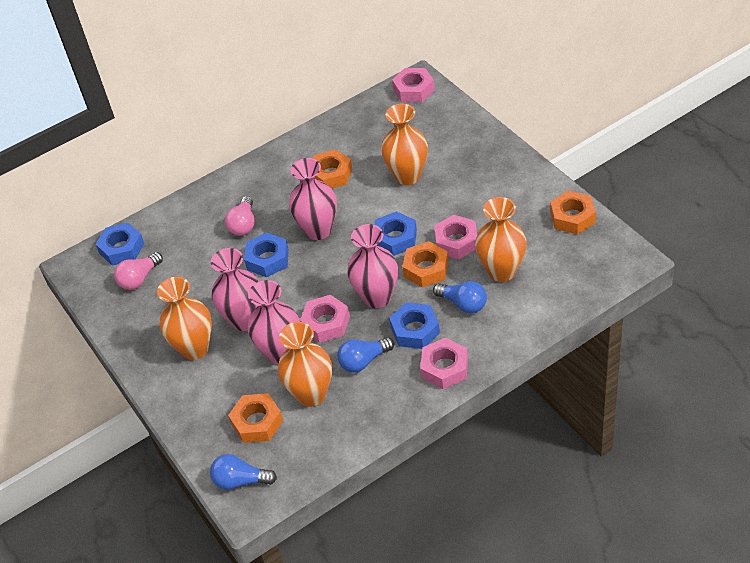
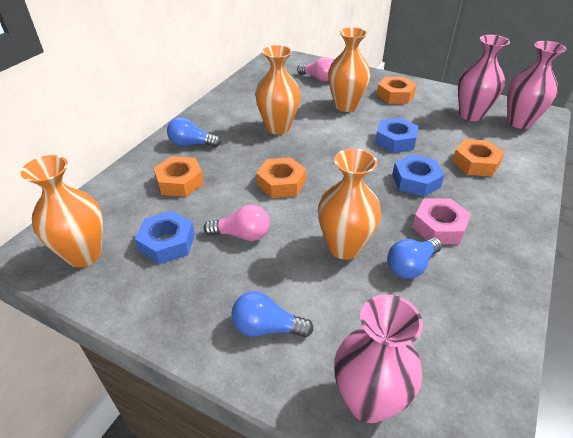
blue nut: [95,223,145,266] [244,232,289,277] [374,211,417,256] [389,302,440,349] = 4 -> [135,211,195,264] [375,118,418,153] [392,154,444,197] = 3
pink nut: [300,295,350,343] [392,68,435,102] [420,338,468,389] [434,215,477,259] = 4 -> [412,198,471,244] = 1
pink vase: [211,248,260,331] [248,280,300,364] [289,158,337,240] [347,224,398,308] = 4 -> [334,294,423,423] [458,35,510,121] [507,41,566,129] = 3

